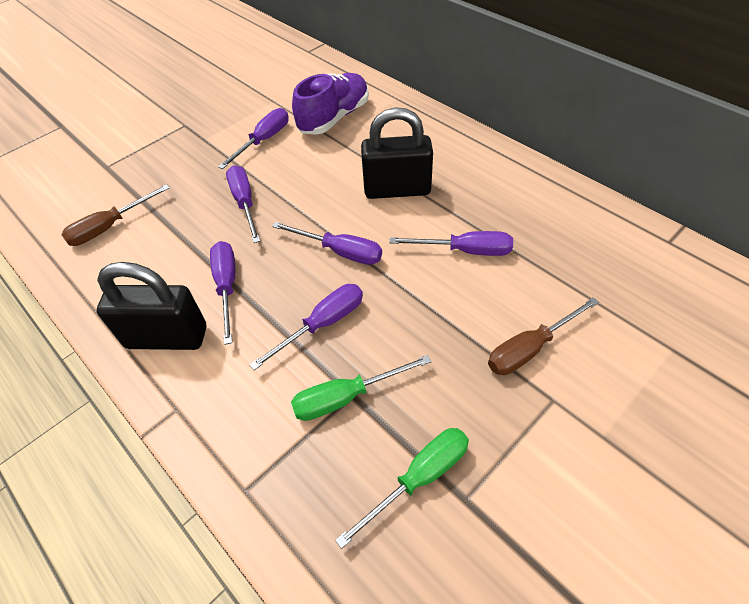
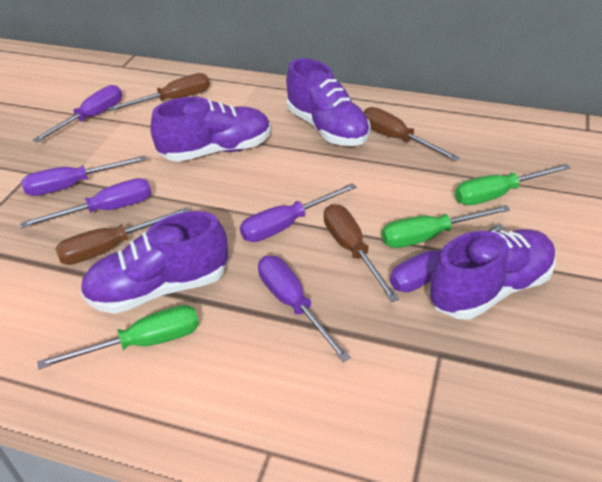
black padlock: [97,262,206,350] [361,107,433,199] = 2 -> none = 0
brown screwdriver: [61,184,170,246] [488,297,599,375] = 2 -> [55,207,189,265] [108,73,210,111] [324,204,399,302] [363,107,460,161] = 4
green screwdriver: [291,355,432,421] [335,428,469,549] = 2 -> [37,305,199,370] [382,205,510,248] [455,164,571,205] = 3
purple shoe: [292,73,369,135] = 1 -> [80,211,228,314] [150,97,271,162] [286,58,371,146] [429,229,556,319] = 4

